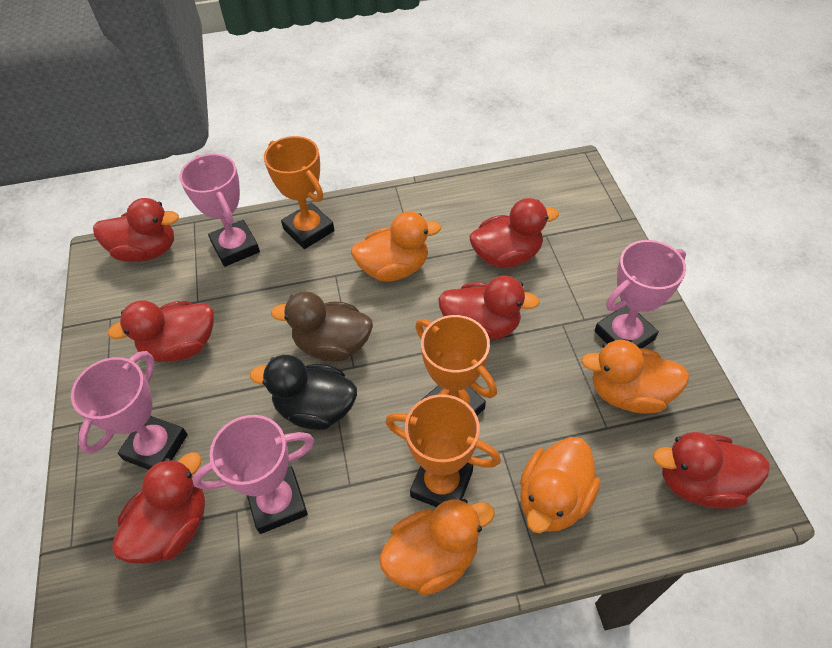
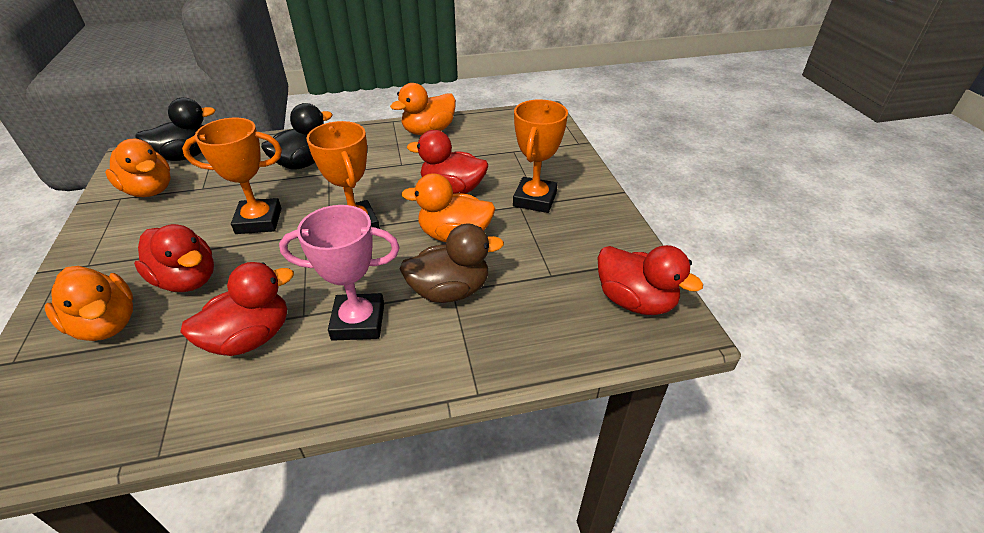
black duck: [250,355,357,430] = 1 -> [135,98,215,161] [261,103,332,170] = 2
pink trophy: [71,351,188,470] [180,154,260,267] [192,415,314,534] [594,240,686,348] = 4 -> [279,205,400,341] = 1
red duck: [93,198,179,262] [108,300,214,362] [112,452,205,564] [438,276,540,340] [469,198,559,268] [653,432,770,509] = 6 -> [134,224,214,292] [180,262,294,356] [407,130,488,194] [598,245,703,315] = 4

